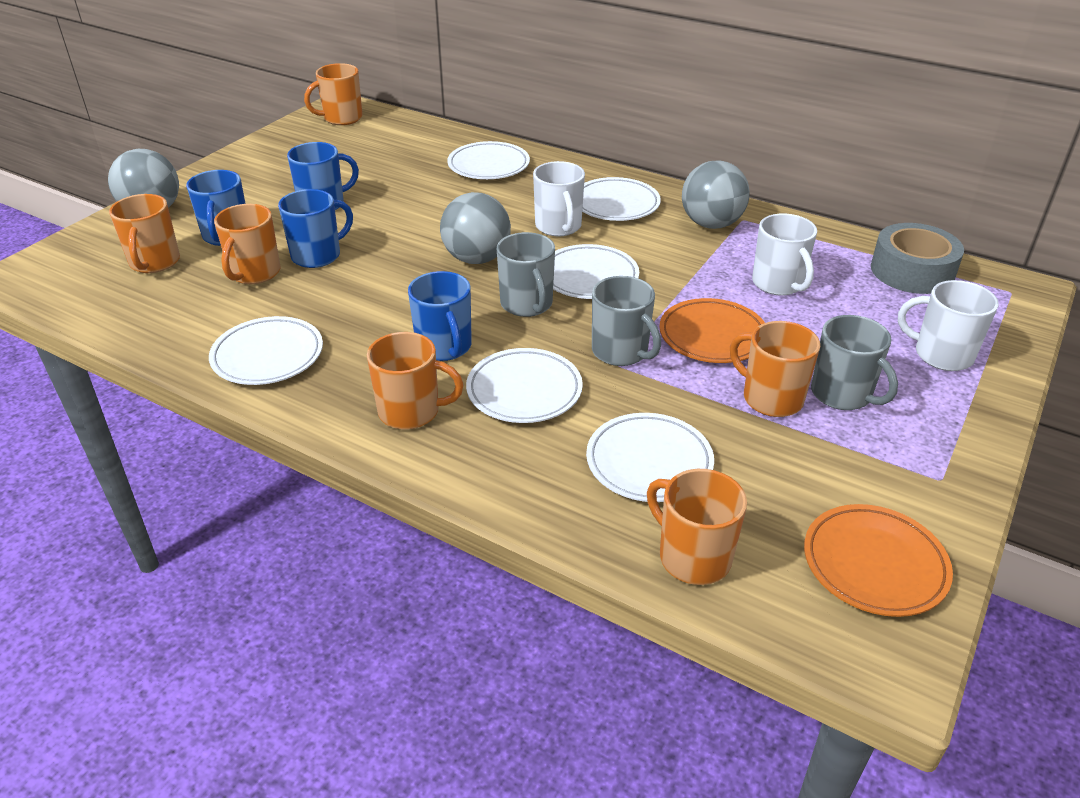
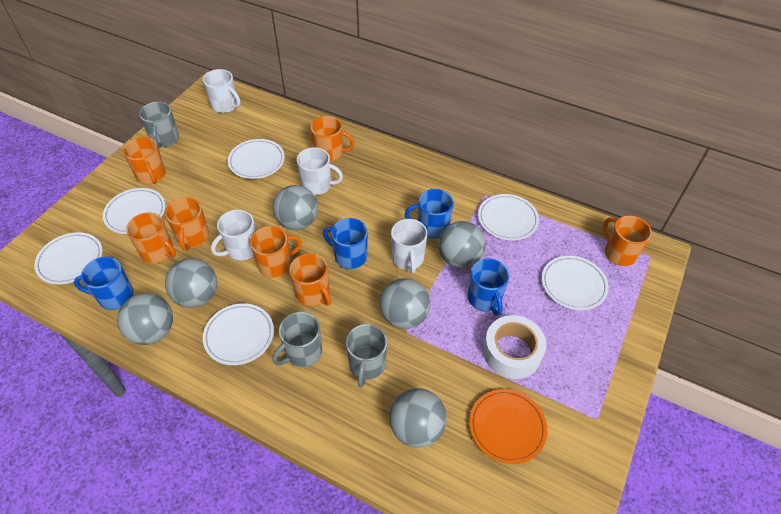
grey ball: [108,149,179,208] [440,192,511,264] [682,160,750,229] = 3 -> [117,293,173,345] [165,258,217,308] [273,185,318,230] [380,278,430,329] [389,388,447,448] [438,221,486,268] = 6
grey tape: [871,223,964,294] = 1 -> none = 0
orange mug: [109,194,180,273] [214,204,281,284] [304,63,363,125] [367,332,464,430] [647,469,747,585] [730,321,820,417] = 6 -> [123,137,166,184] [126,212,176,264] [165,197,209,251] [250,226,302,278] [289,253,331,306] [310,116,355,162] [603,216,652,266] = 7
orange plate: [659,298,765,363] [804,504,953,617] = 2 -> [470,389,547,464] = 1
white mug: [533,161,585,236] [752,213,817,296] [898,280,999,371] = 3 -> [203,69,241,113] [211,209,256,260] [297,147,343,195] [391,219,428,273] = 4
white tape: none = 0 -> [483,315,546,379] = 1

